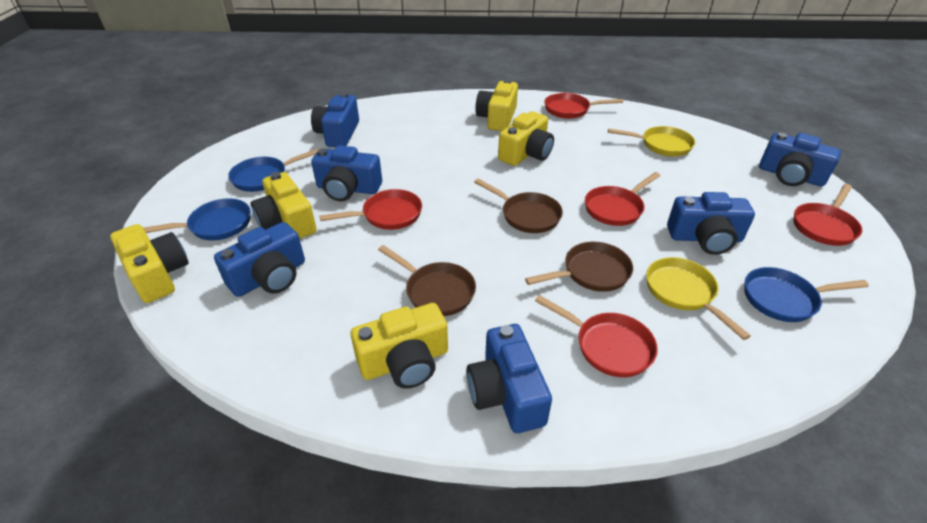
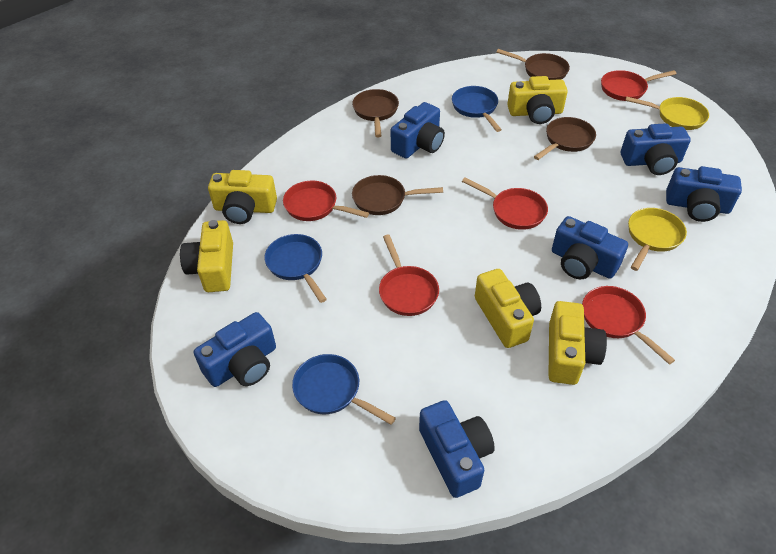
brown pan: [378,245,476,316] [474,178,563,233] [525,242,633,292] = 3 -> [352,89,399,137] [352,175,443,215] [496,49,570,80] [534,117,596,160] = 4

